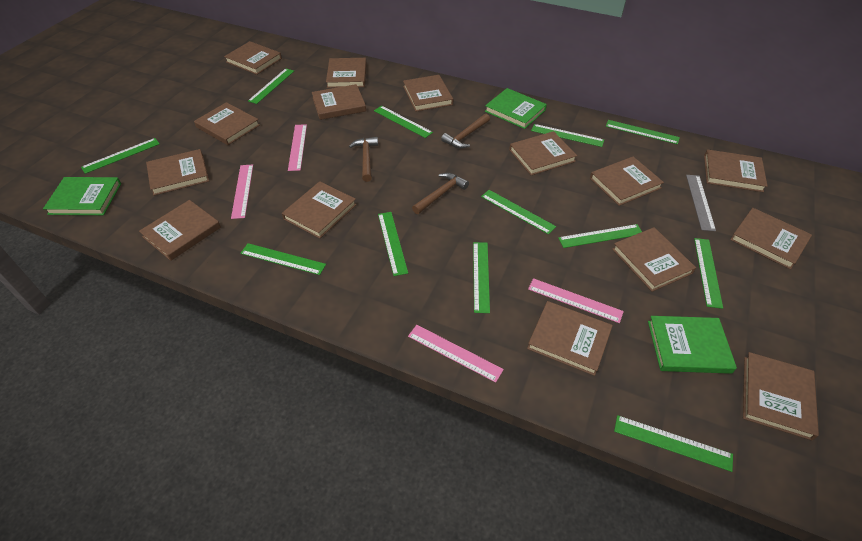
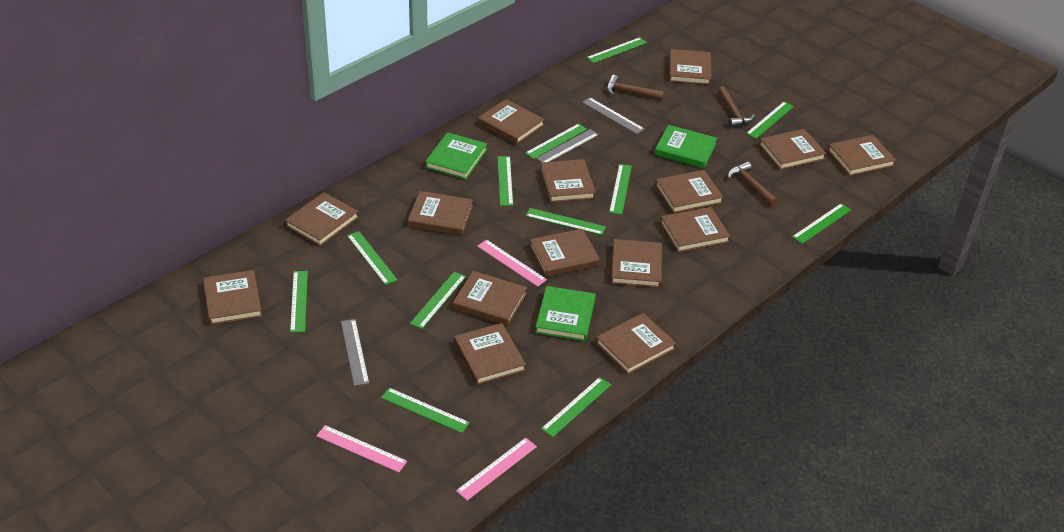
grey ruler: [686,175,716,231] = 1 -> [341,319,369,386] [536,129,599,162] [582,97,644,134] = 3
pink ruler: [231,164,253,219] [288,124,307,171] [408,325,504,383] [528,278,624,323] = 4 -> [316,425,407,473] [456,438,537,501] [477,240,547,287] = 3

